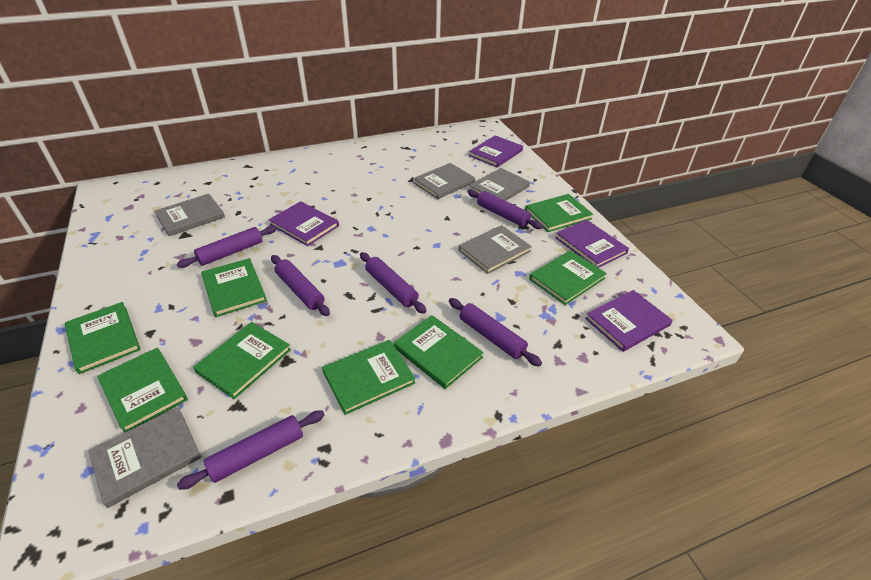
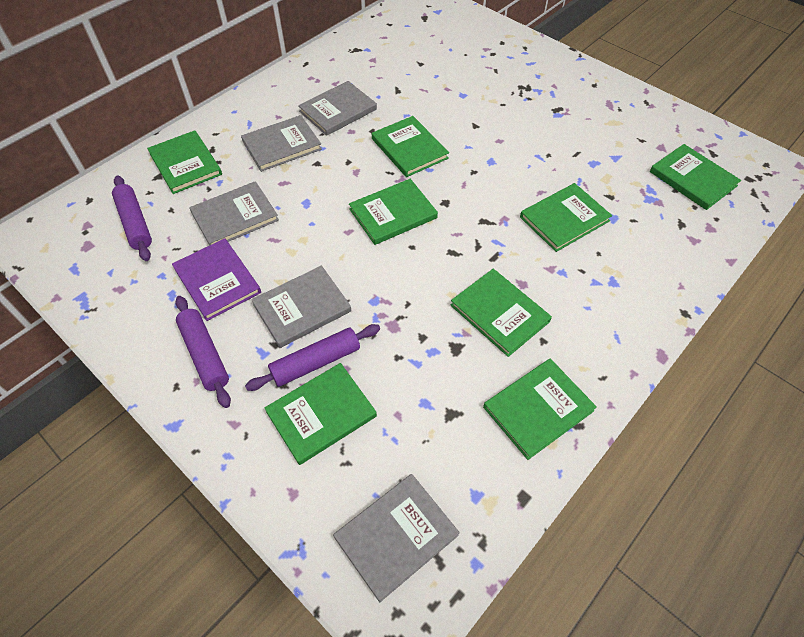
purple book: [269,201,339,246] [469,135,523,167] [555,220,629,268] [585,290,673,352] = 4 -> [172,238,261,321] = 1
purple rolling pin: [177,226,277,268] [177,411,324,490] [271,255,330,316] [360,252,426,314] [449,298,542,367] [467,190,543,229] = 6 -> [112,176,152,261] [175,296,231,408] [245,324,380,391] = 3

